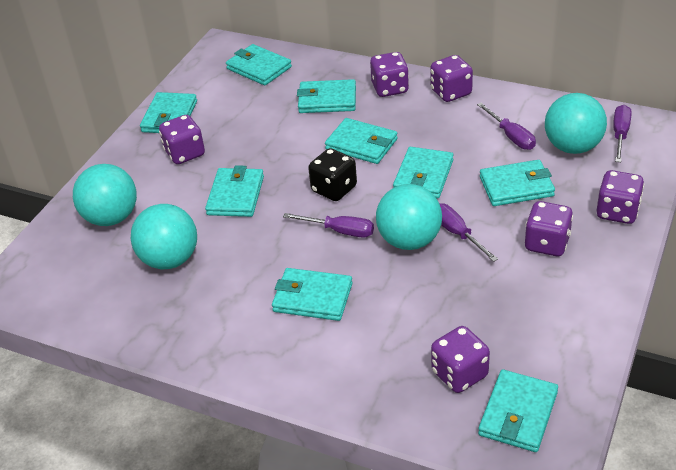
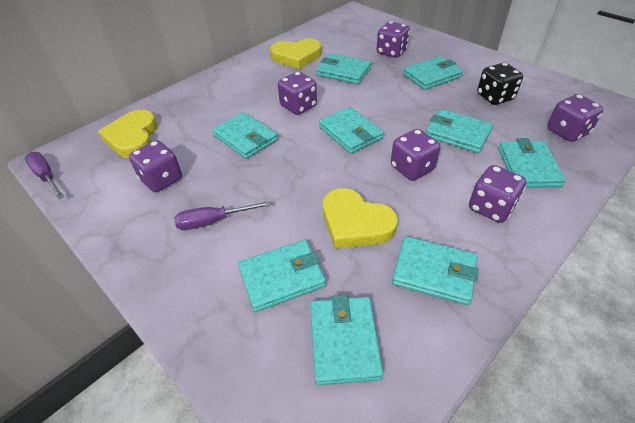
purple screwdriver: [283,213,374,237] [439,203,498,262] [477,103,536,150] [614,105,631,162] = 4 -> [25,152,65,199] [174,201,270,230] = 2
turquoise ball: [73,164,137,226] [131,204,197,269] [376,184,442,250] [545,93,607,154] = 4 -> none = 0
yellow heart: none = 0 -> [98,110,158,158] [270,39,321,69] [323,188,398,249] = 3

